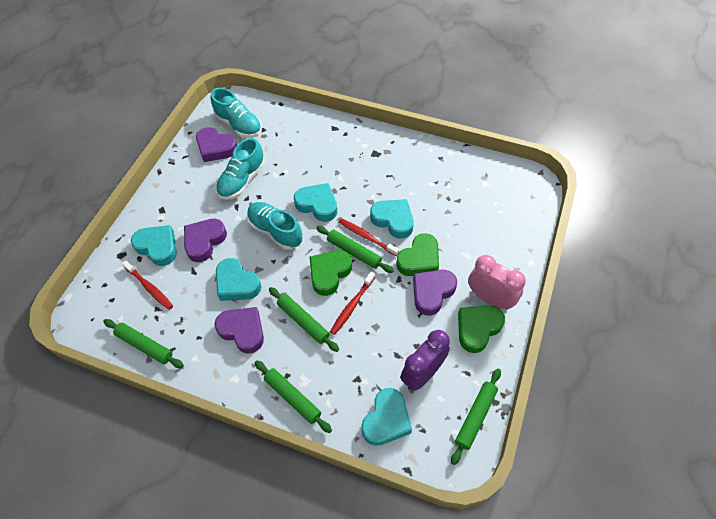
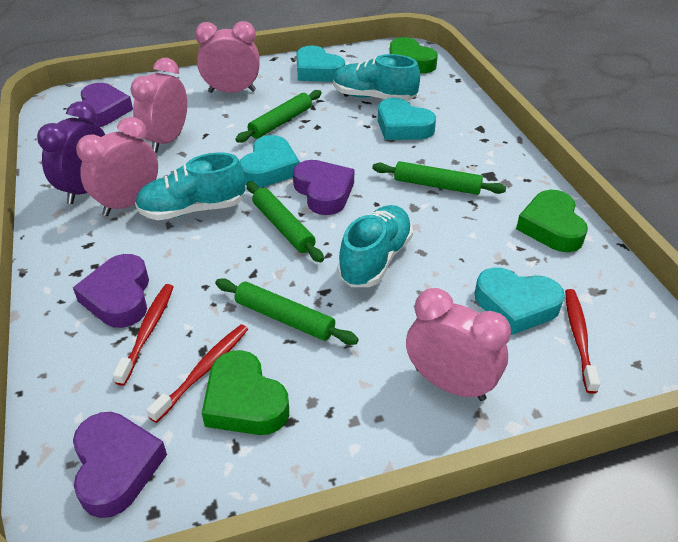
green rolling pin: [103,319,184,368] [255,360,332,433] [269,287,339,352] [316,226,394,273] [451,369,501,465] = 5 -> [215,278,359,345] [235,90,322,143] [246,181,324,262] [372,161,506,195] = 4
pink clock: [468,255,526,310] = 1 -> [76,117,158,216] [130,58,187,153] [195,21,260,93] [406,288,511,401] = 4
turquoise heart: [131,225,177,266] [216,258,261,301] [294,183,337,222] [361,388,412,446] [370,199,414,239] = 5 -> [240,135,300,188] [296,45,345,82] [378,98,436,140] [475,267,565,335] = 4

